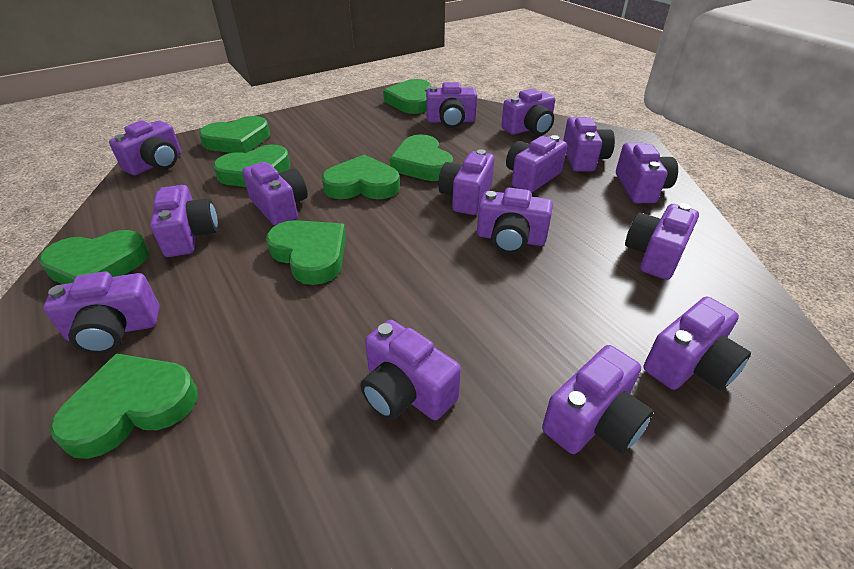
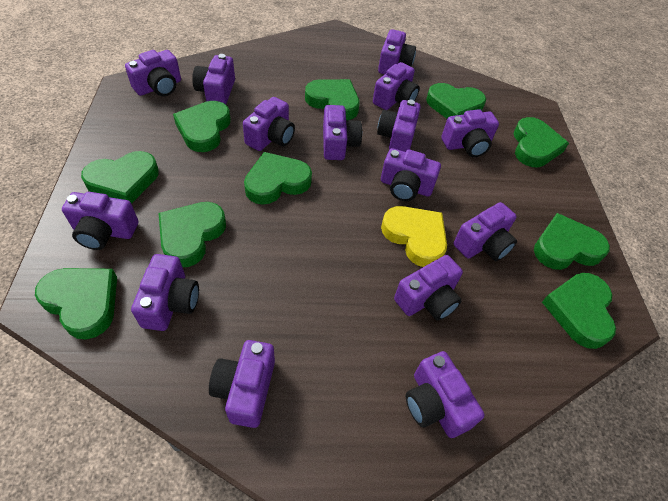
green heart: [39,230,149,284] [50,353,197,459] [199,116,270,153] [213,145,291,187] [266,220,346,285] [322,154,400,199] [383,79,431,114] [390,134,453,181] = 8 -> [35,268,117,339] [81,151,159,204] [159,202,226,267] [173,101,231,152] [244,152,312,205] [305,79,360,120] [426,83,486,119] [513,117,569,167] [534,213,610,270] [542,273,616,349] = 10
yellow heart: none = 0 -> [381,206,447,267] = 1

